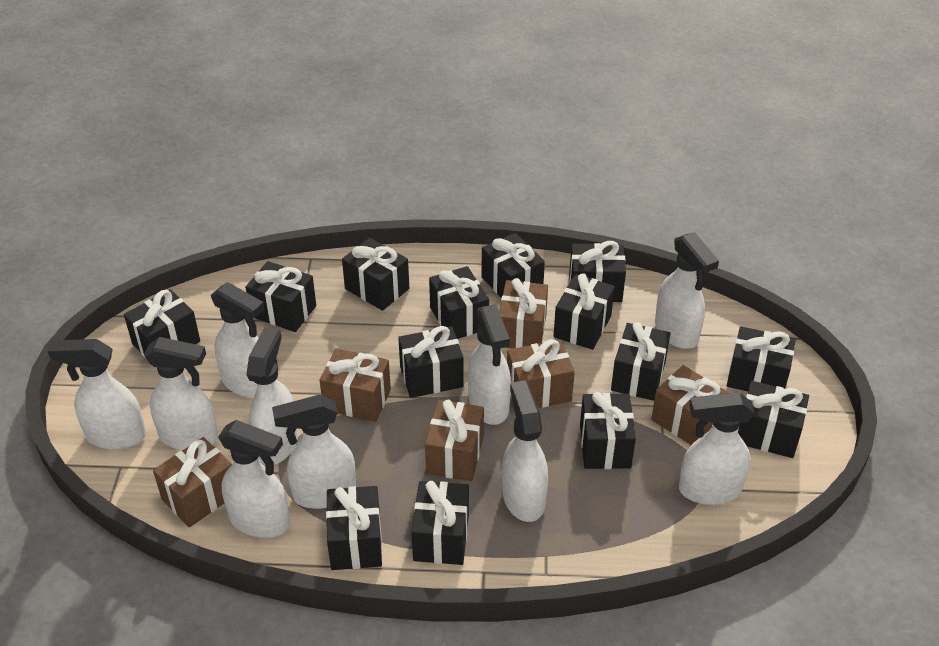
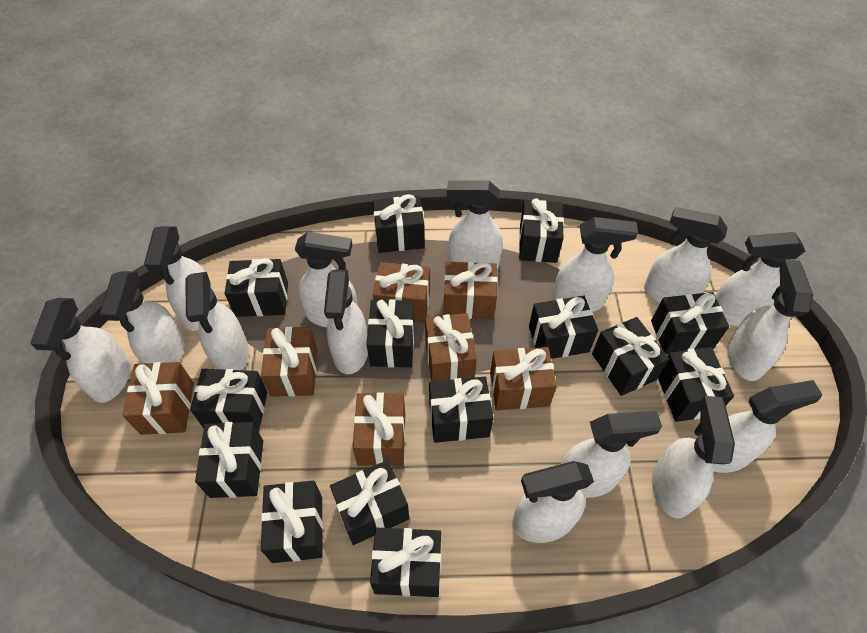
brown gift: [153,437,232,528] [319,348,391,422] [425,400,484,481] [499,278,548,349] [507,339,575,408] [651,365,729,445] = 6 -> [122,362,194,435] [261,327,317,397] [353,392,405,466] [373,262,430,323] [425,313,477,382] [444,262,498,319] [490,347,557,410] = 7
white spray bottle: [48,339,146,450] [144,337,218,450] [211,282,264,398] [218,420,290,538] [246,327,298,465] [272,395,356,509] [468,304,511,425] [502,380,548,522] [655,232,719,349] [679,392,754,505] = 10 -> [31,298,131,403] [100,271,185,364] [144,226,217,331] [186,272,249,370] [295,232,358,327] [324,269,368,374] [447,180,503,268] [512,461,594,543] [552,217,638,312] [561,411,662,498] [644,207,728,304] [652,396,735,518] [713,380,823,473] [715,232,805,326] [727,259,813,381] = 15

